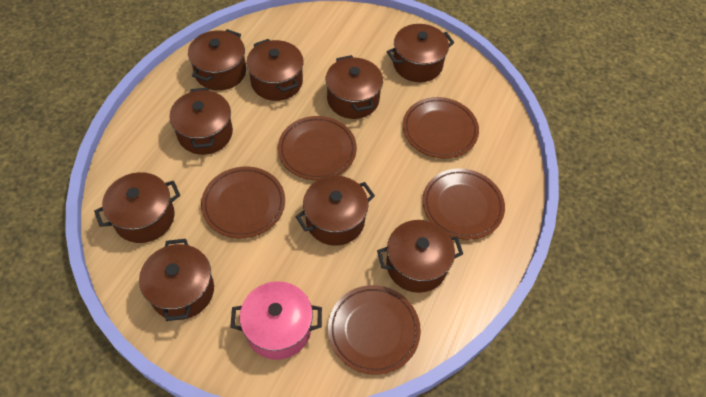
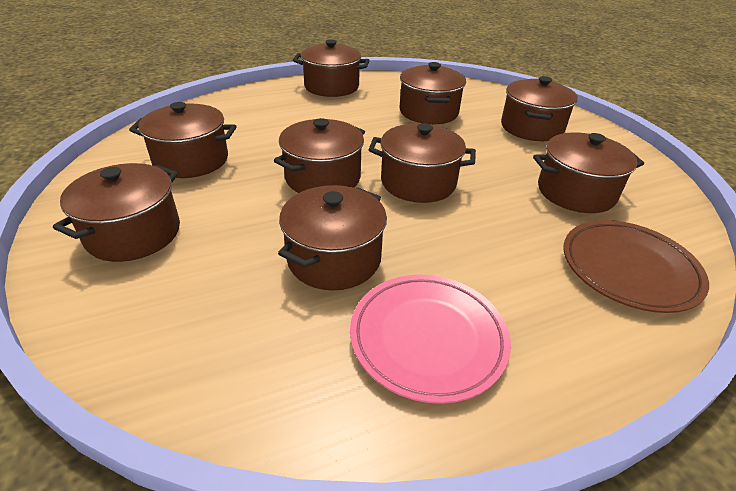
brown plate: [201,167,285,238] [278,116,357,180] [328,285,421,375] [403,97,479,158] [423,169,505,240] = 5 -> [563,220,709,313] = 1
pink plate: none = 0 -> [350,274,511,404] = 1
pink pot: [230,281,322,360] = 1 -> none = 0

